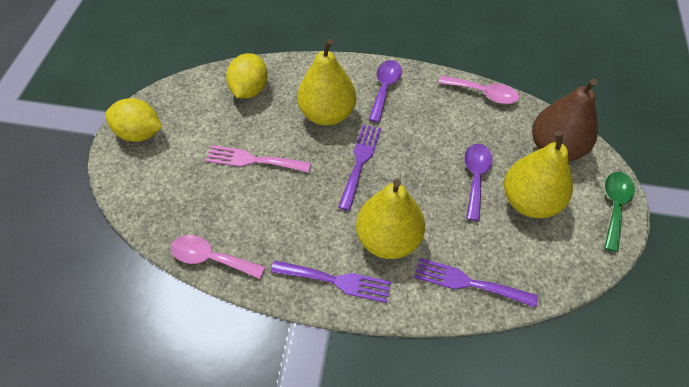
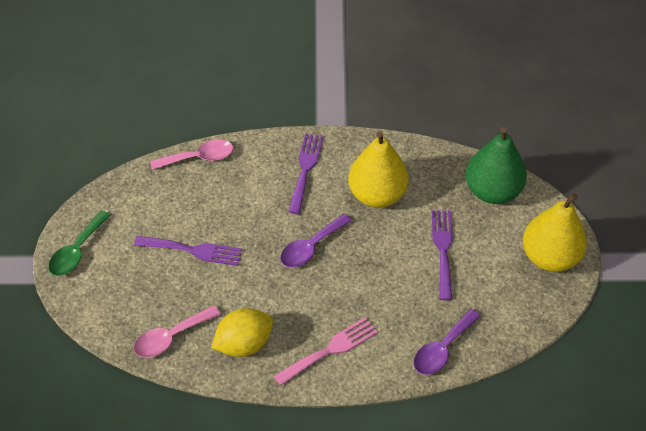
brown pear: [532,78,598,161] = 1 -> none = 0
green pear: none = 0 -> [466,127,527,204] = 1
yellow lemon: [105,98,162,142] [226,53,268,98] = 2 -> [211,308,273,357] = 1
yellow pear: [297,39,356,126] [356,179,425,259] [504,131,573,218] = 3 -> [348,131,409,208] [523,193,587,272] = 2

